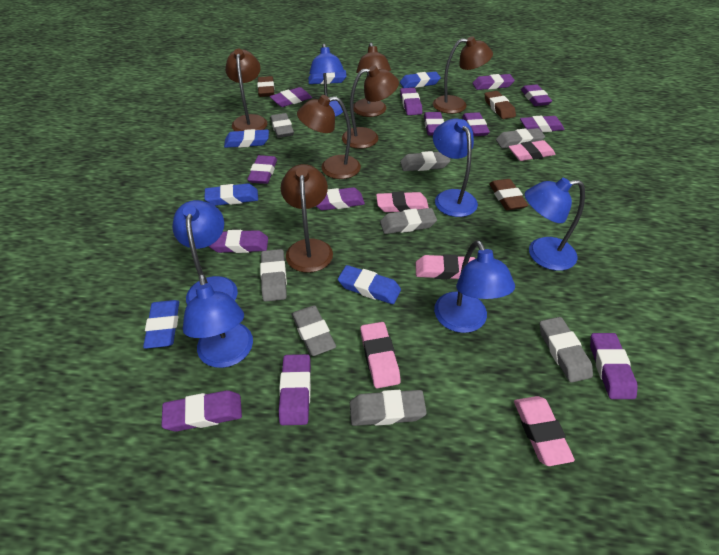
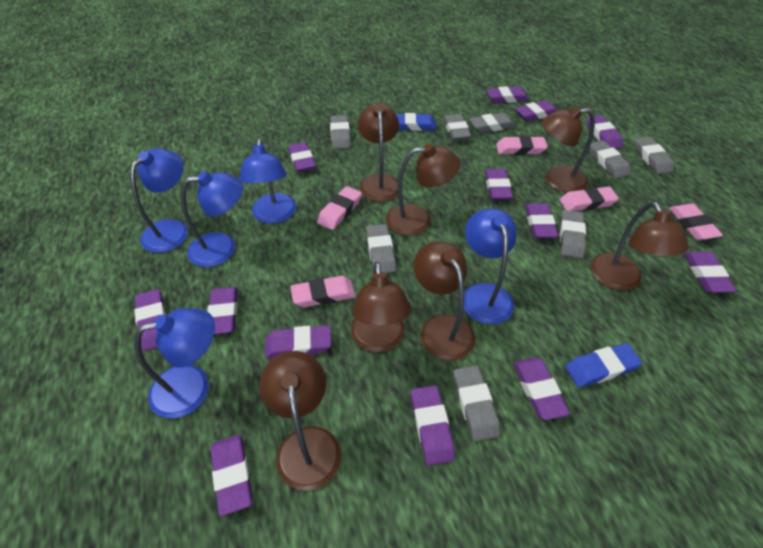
blue eraser: [143,300,179,349] [204,183,258,206] [224,129,269,148] [308,70,347,84] [338,265,401,304] [400,72,441,88] = 6 -> [396,113,436,131] [565,343,642,387] = 2
blue lamp: [172,200,238,305] [183,274,253,368] [309,44,344,117] [433,118,478,217] [434,240,515,333] [525,178,585,271] = 6 -> [130,148,188,253] [134,308,215,419] [181,171,243,267] [239,139,296,224] [464,209,517,324] = 5
brown eraser: [257,76,275,97] [484,91,516,119] [489,179,528,210] = 3 -> none = 0
brown lamp: [225,49,268,131] [281,164,333,273] [297,95,361,179] [342,66,399,149] [353,43,391,117] [433,36,493,114] = 6 -> [259,351,341,491] [351,262,411,352] [357,103,399,202] [386,144,460,236] [413,242,475,361] [542,106,595,193] [590,202,689,290] = 7

